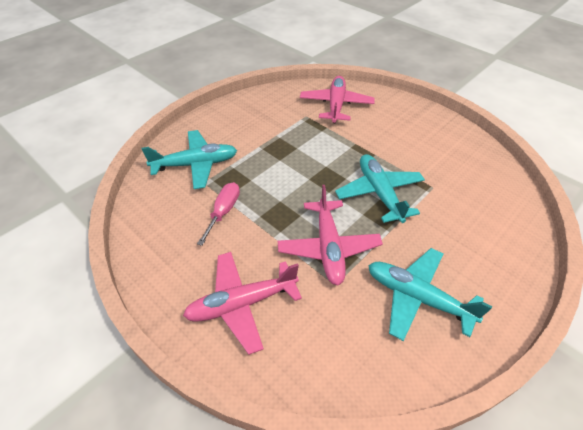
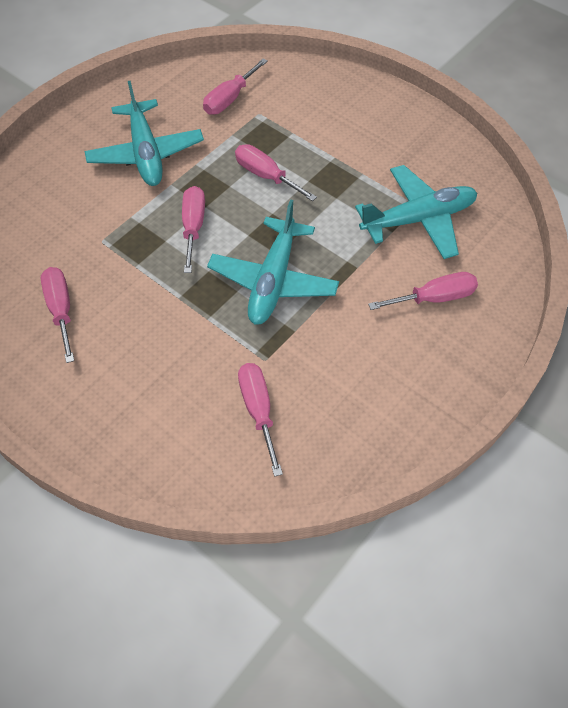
pink plane: [183,252,302,355] [278,185,383,285] [300,76,375,123] = 3 -> none = 0
pink screwdriver: [197,182,240,246] = 1 -> [41,267,74,363] [182,186,205,273] [203,59,268,115] [235,144,317,201] [238,363,283,477] [368,272,478,310] = 6

